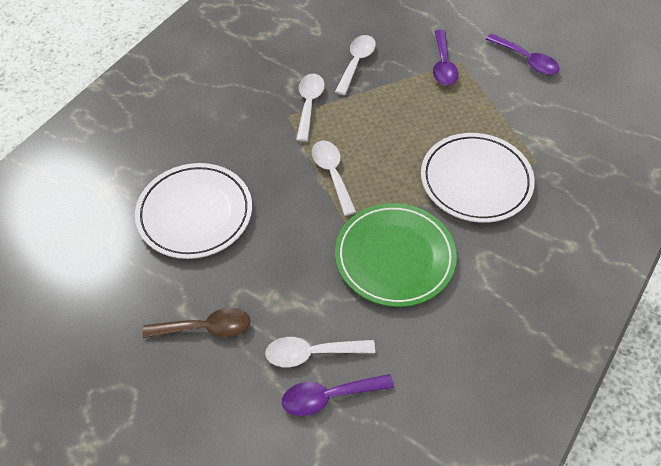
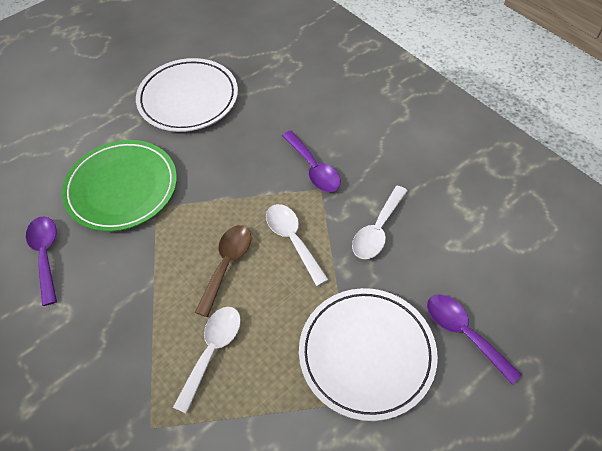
white spoon: [265,337,375,367] [296,74,325,142] [312,140,357,216] [335,35,376,95] = 4 -> [173,307,241,414] [266,204,329,286] [352,186,407,259] = 3

